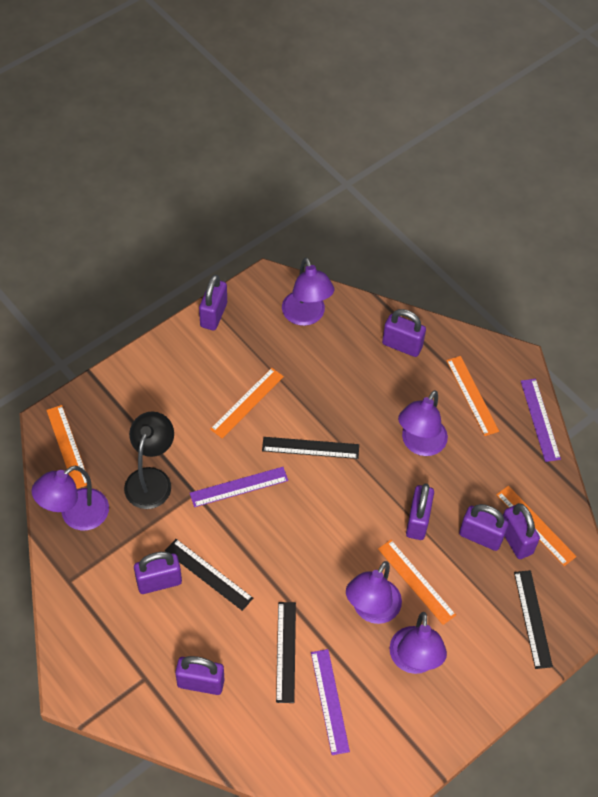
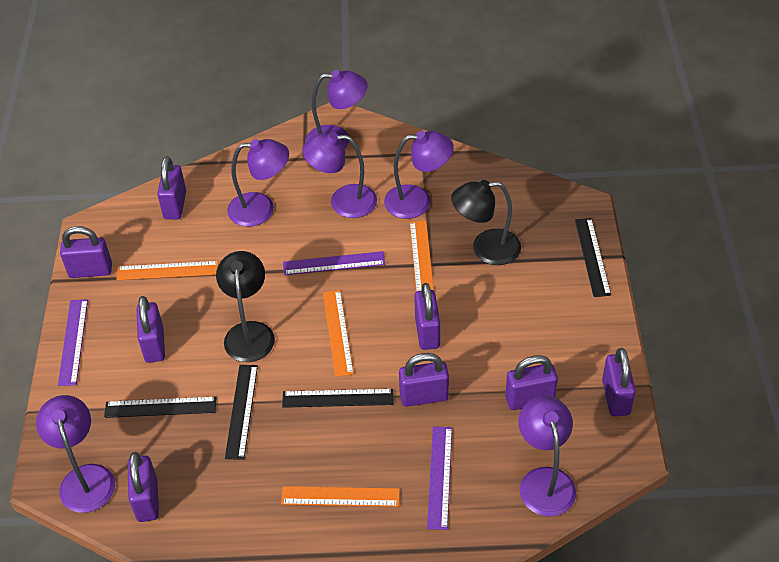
black lamp: [124,411,174,509] = 1 -> [216,251,275,362] [451,180,521,265] = 2
orange ruler: [46,405,87,489] [210,368,284,438] [378,540,456,625] [446,356,499,436] [496,486,577,566] = 5 -> [116,261,219,280] [281,486,400,507] [323,290,354,377] [410,220,434,292] = 4
purple lamp: [32,466,109,531] [282,257,334,326] [346,561,402,624] [389,612,447,674] [398,390,448,456] = 5 -> [36,395,115,513] [227,139,289,227] [302,132,377,218] [305,70,368,148] [384,131,454,219] [518,396,576,517] = 6
purple padlock: [134,552,182,594] [175,656,224,695] [199,275,227,330] [382,309,426,357] [406,483,434,540] [459,504,509,551] [503,503,540,559] = 7 -> [60,226,112,278] [127,452,159,522] [136,296,165,363] [157,156,186,219] [399,353,449,407] [415,283,440,350] [505,355,558,410] [602,348,636,417] = 8

